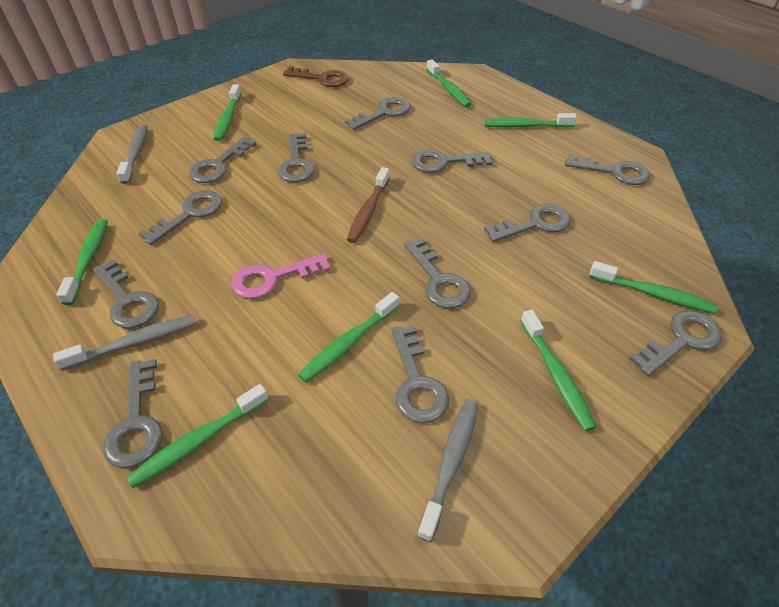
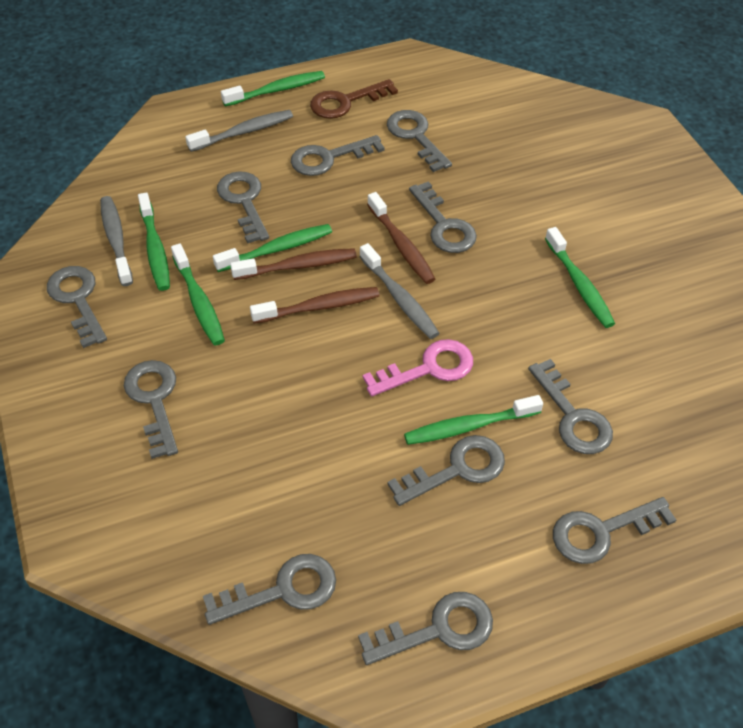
brown toothbrush: [347,167,390,243] = 1 -> [230,248,357,280] [250,287,379,324] [367,192,435,284] = 3
green toothbrush: [56,219,108,305] [126,384,269,488] [214,84,242,141] [298,292,399,383] [426,59,472,107] [485,113,577,127] [521,310,596,431] [589,261,718,314] = 8 -> [138,192,170,291] [171,244,225,346] [213,224,332,272] [221,71,325,106] [404,395,543,445] [545,227,615,328] = 6
grey key: [93,259,159,328] [103,359,162,468] [139,190,222,245] [189,137,256,183] [278,133,315,182] [345,97,410,130] [391,325,449,423] [404,238,471,308] [412,149,493,173] [484,204,571,242] [565,154,650,185] [629,311,723,376] = 12 -> [47,266,107,348] [124,360,178,459] [203,554,336,625] [217,171,269,243] [291,135,385,176] [358,592,493,665] [387,110,452,172] [388,435,505,506] [409,181,477,253] [528,359,613,454] [553,497,676,564] = 11

